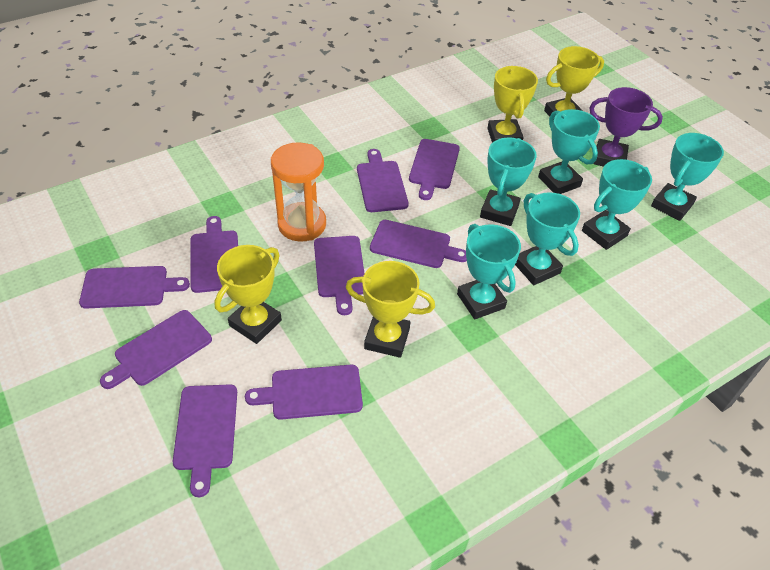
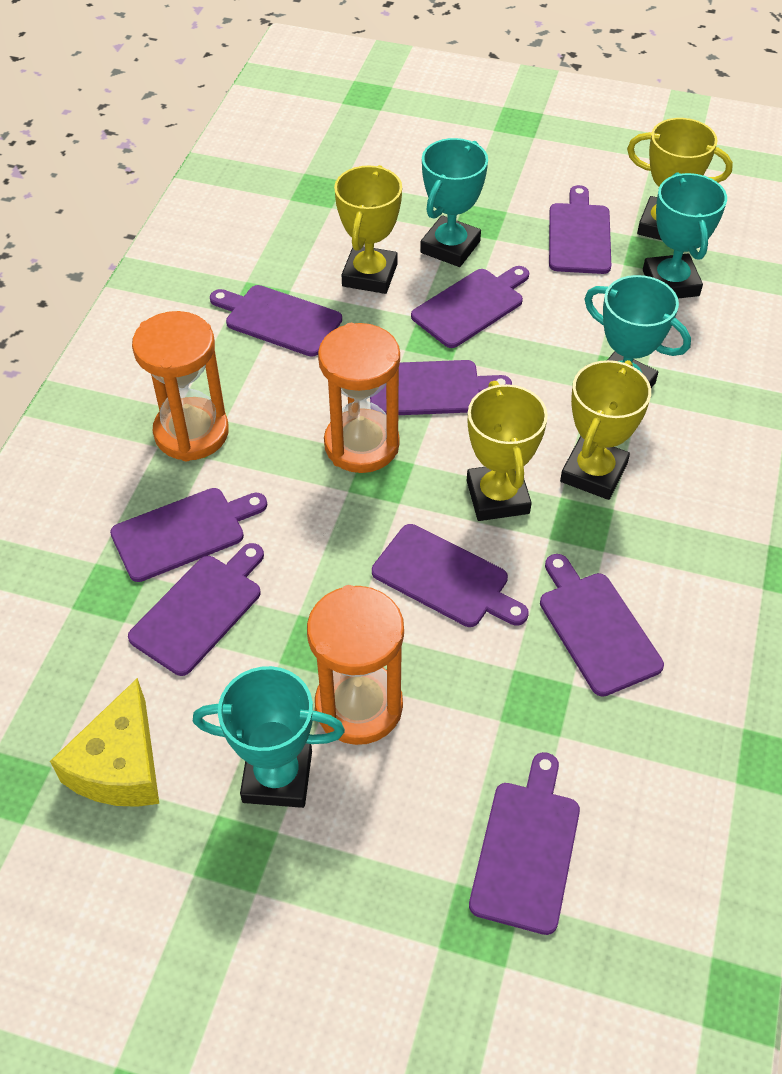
orange hourglass: [271,142,326,242] = 1 -> [132,311,229,462] [307,585,404,745] [318,323,400,473] = 3
purple trophy: [589,87,663,167] = 1 -> none = 0
turquoise trophy: [457,224,521,319] [480,137,537,226] [515,192,580,285] [538,109,600,194] [582,159,652,250] [651,133,724,221] = 6 -> [193,666,345,808] [420,138,488,267] [584,275,691,388] [643,172,727,298] = 4
yellow cheese: none = 0 -> [50,678,159,807] = 1

